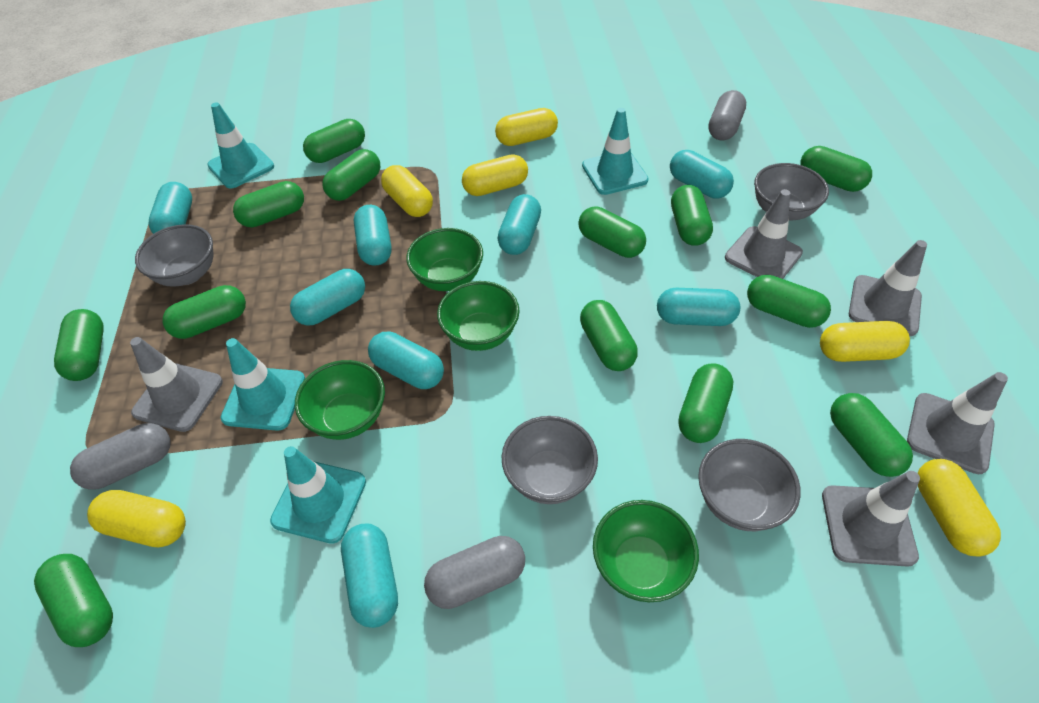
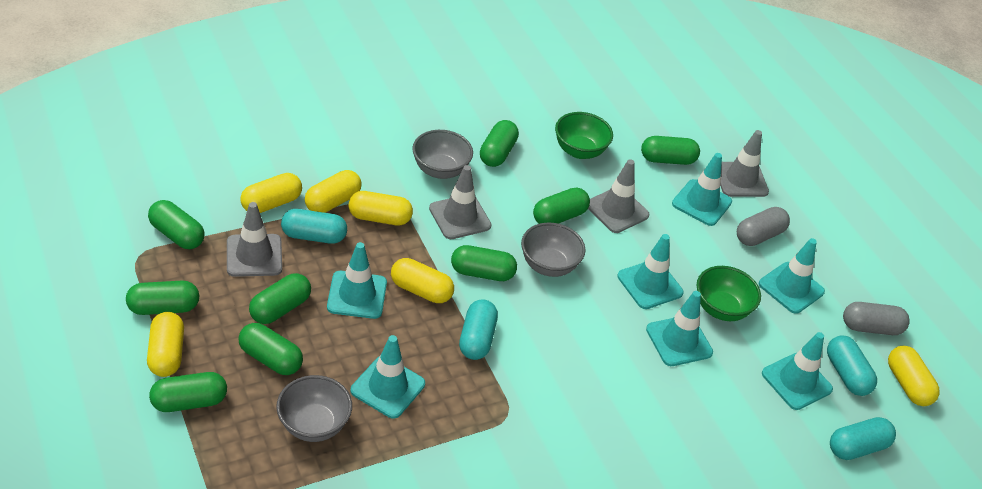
green bowl: [295,360,385,440] [406,228,483,291] [437,281,520,351] [593,500,699,602] = 4 -> [555,112,613,159] [697,266,761,321] = 2
green capsule: [34,554,113,647] [54,309,104,381] [163,285,246,339] [233,181,304,227] [303,119,365,163] [322,149,380,201] [578,206,646,258] [580,300,638,371] [671,185,713,246] [678,363,733,443] [747,275,831,328] [801,146,872,192] [830,393,913,477] = 13 -> [126,281,199,315] [148,200,205,249] [149,372,227,412] [238,323,303,375] [249,273,311,324] [451,245,517,281] [480,120,519,167] [533,188,590,224] [641,136,700,165] = 9
grey bowl: [135,224,214,286] [502,416,598,504] [698,439,801,531] [754,163,829,220] = 4 -> [276,375,352,442] [412,130,473,179] [521,223,585,277] = 3
grey capsule: [70,423,170,490] [424,536,525,609] [708,90,746,141] = 3 -> [737,207,790,246] [843,302,910,335] = 2
grey traffic cone: [130,337,223,432] [725,189,803,279] [822,471,920,567] [849,240,927,336] [907,372,1008,474] = 5 -> [227,202,282,277] [429,165,492,239] [588,159,650,233] [720,130,769,197] = 4
turquoise capsule: [148,182,192,234] [290,269,365,326] [341,523,398,628] [354,205,391,266] [368,331,444,389] [497,194,541,255] [657,288,740,326] [670,150,734,199] = 8 -> [281,209,347,244] [459,299,498,360] [827,335,877,396] [830,417,896,460] = 4
turquoise traffic cone: [207,102,274,189] [221,338,305,431] [270,446,366,544] [582,108,649,195] = 4 -> [327,242,387,319] [351,335,425,419] [617,234,684,309] [646,291,713,366] [672,153,732,226] [759,238,825,314] [762,332,833,410] = 7

